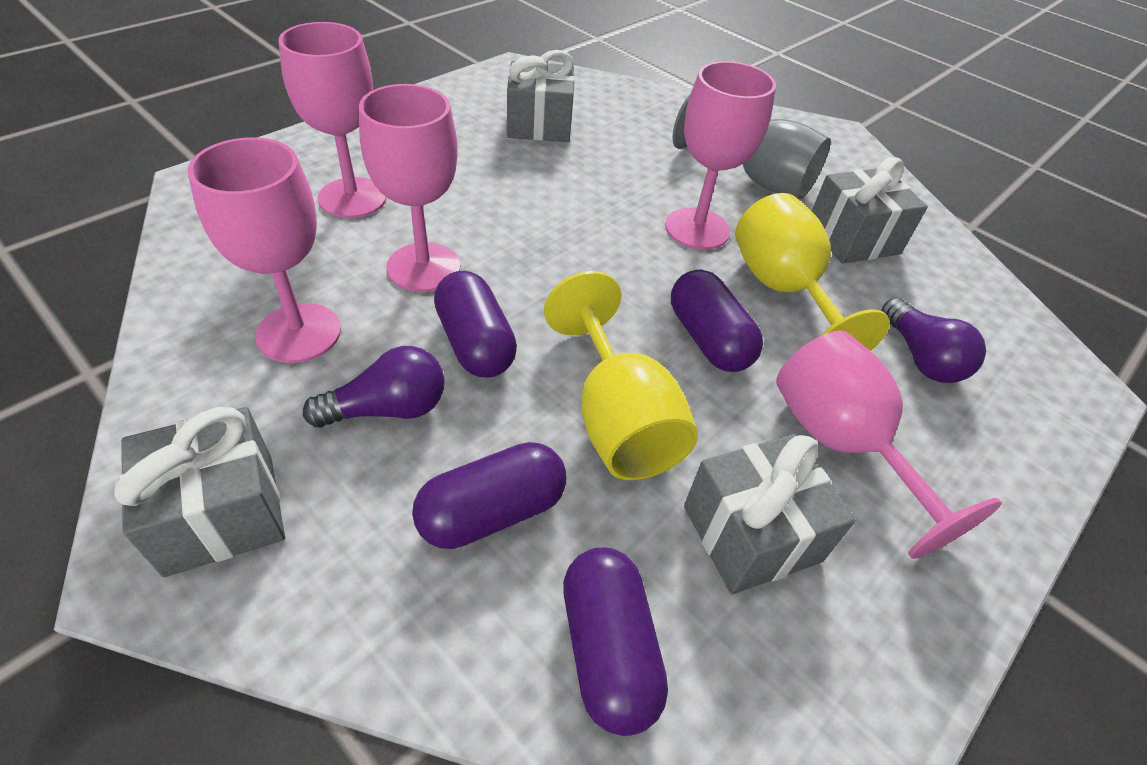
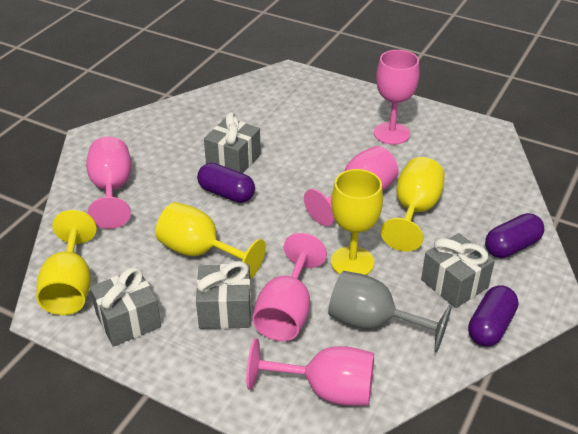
purple capsule: [412,442,566,549] [434,271,517,377] [563,548,668,736] [671,270,763,372] = 4 -> [197,163,255,203] [468,285,518,347] [485,213,544,258] = 3
purple light bulb: [303,346,445,427] [881,298,986,383] = 2 -> none = 0
yellow goblet: [544,271,698,480] [735,193,890,351] = 2 -> [36,210,97,315] [155,202,266,279] [331,169,383,275] [381,157,445,252] = 4

